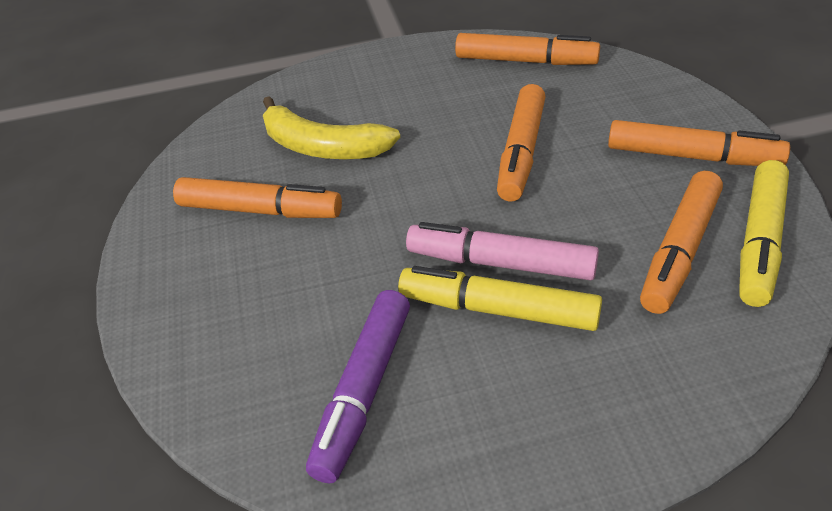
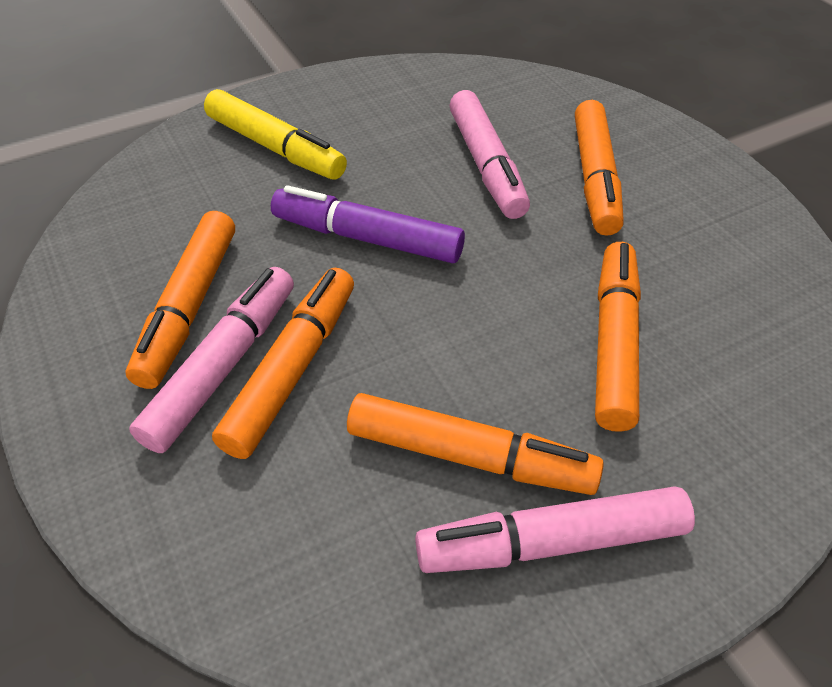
pink marker: [406,222,599,280] = 1 -> [129,267,294,453] [415,486,695,573] [449,90,530,219] = 3
yellow banana: [263,96,400,159] = 1 -> none = 0
yellow marker: [398,266,602,331] [739,160,789,307] = 2 -> [204,89,347,180] = 1

